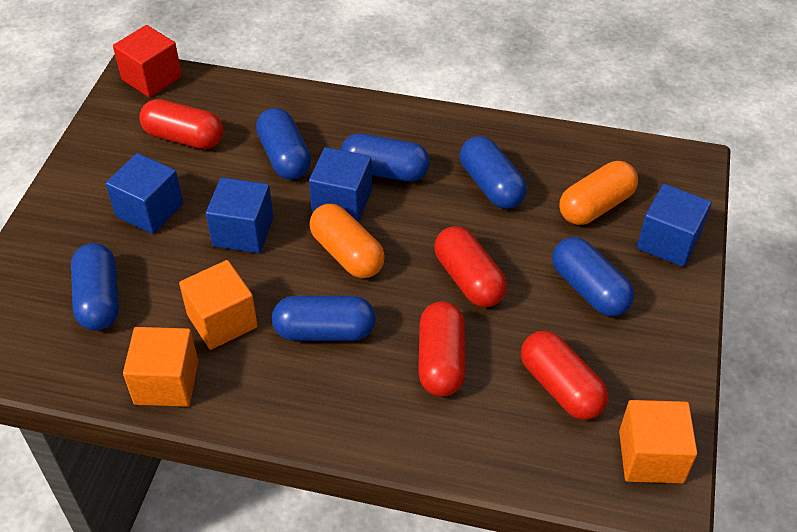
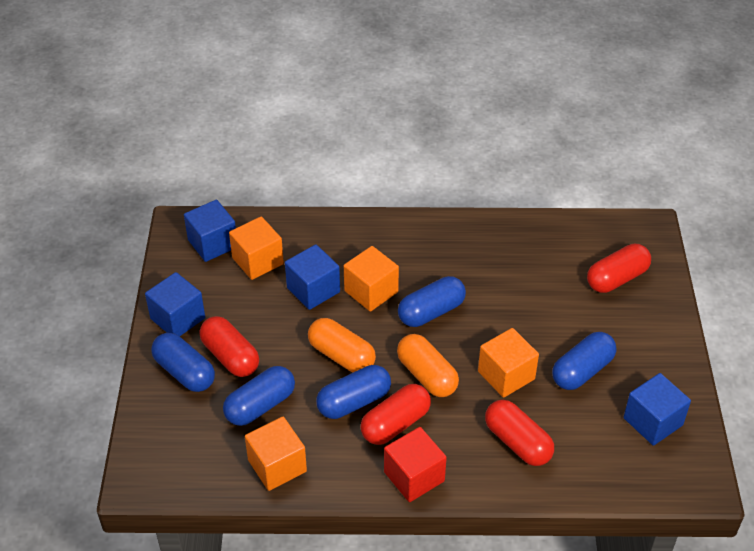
blue capsule: [71,243,119,331] [256,108,311,180] [272,296,376,341] [341,134,430,182] [460,136,527,209] [552,237,634,317] = 6 -> [151,333,215,392] [223,366,295,426] [316,365,391,419] [398,276,466,327] [552,332,616,390] = 5
orange cube: [123,327,198,407] [179,260,258,350] [619,400,697,483] = 3 -> [229,216,284,280] [245,417,307,491] [344,246,399,312] [478,328,539,398] = 4

